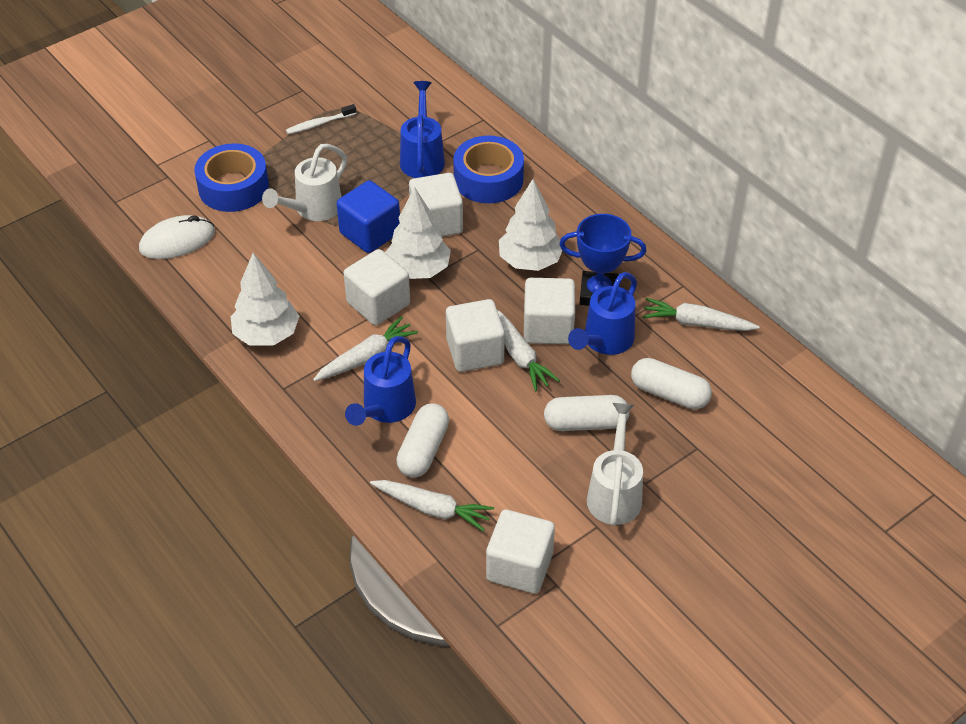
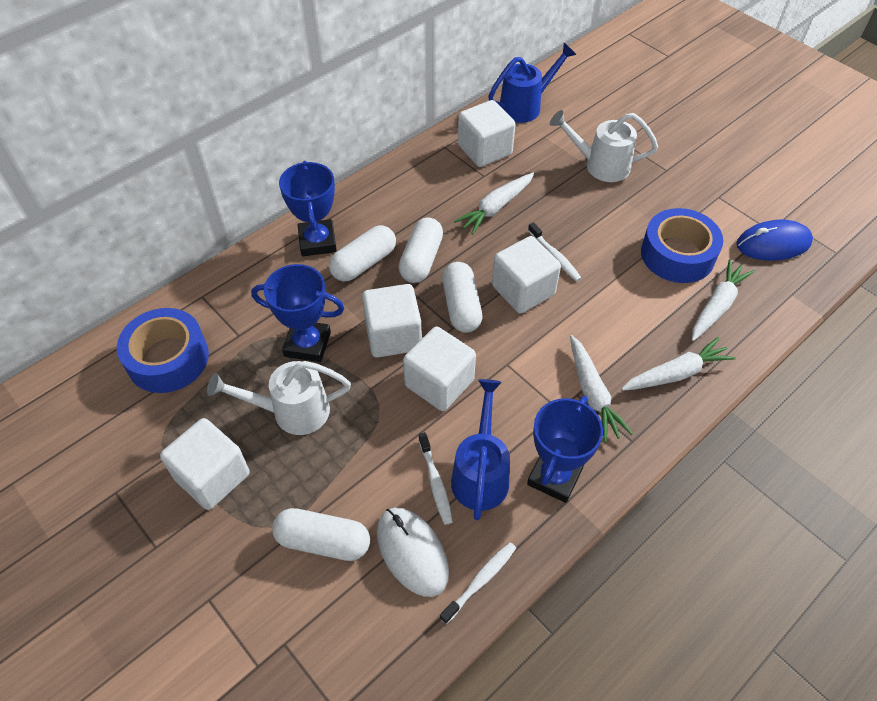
blue cube: [337,180,400,253] = 1 -> none = 0
blue mouse: none = 0 -> [736,220,813,261] = 1
blue trophy: [559,214,646,306] = 1 -> [251,264,344,362] [279,161,337,256] [527,396,603,503] = 3
blue watering can: [345,336,416,426] [400,81,445,178] [568,272,637,355] = 3 -> [451,379,510,520] [488,43,576,123] = 2
white capsule: [396,403,449,478] [544,395,629,431] [631,358,712,409] = 3 -> [272,508,370,561] [329,225,396,282] [398,218,443,283] [442,262,482,333] = 4
white toothbrush: [286,104,356,134] = 1 -> [419,432,453,525] [440,542,516,624] [528,222,581,282] = 3
white tree: [231,253,299,346] [385,187,451,279] [499,179,562,271] = 3 -> none = 0

